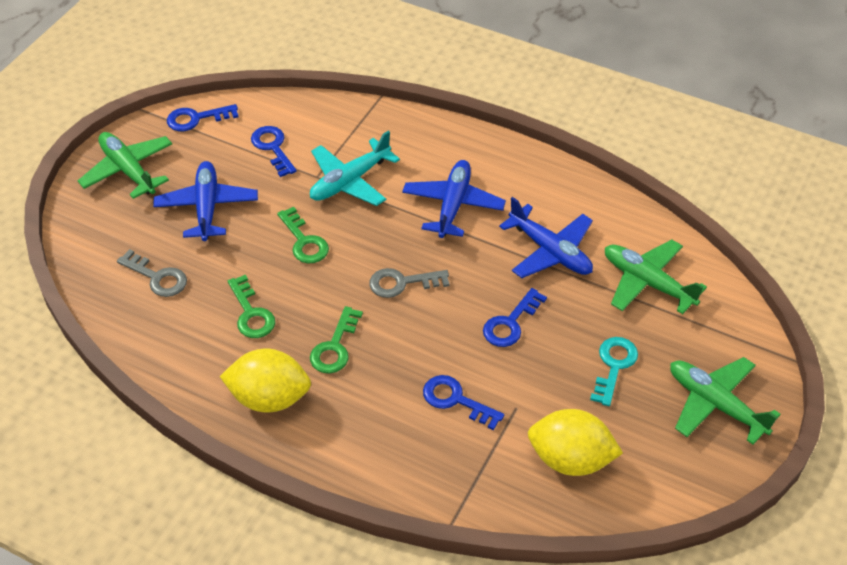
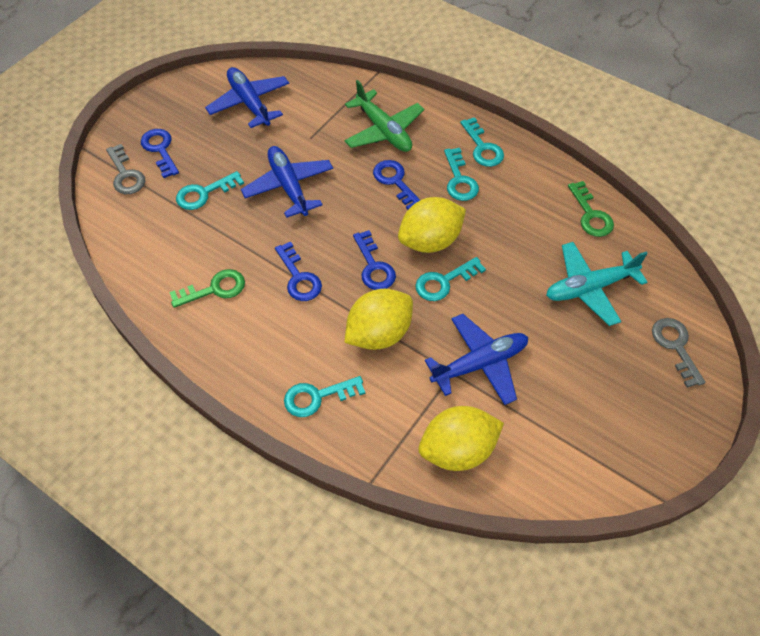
green key: [228,275,275,338] [277,207,329,264] [310,306,363,373] = 3 -> [169,269,245,308] [568,181,614,237] = 2
green plane: [78,132,172,199] [605,240,707,314] [670,357,781,445] = 3 -> [344,80,424,152] = 1
turquoise key: [590,337,638,406] = 1 -> [176,171,244,210] [284,376,365,417] [415,257,486,301] [444,148,479,201] [460,117,504,167] = 5
yellow lemon: [220,349,311,412] [528,409,623,476] = 2 -> [344,289,413,350] [398,197,466,253] [419,406,504,471] = 3

